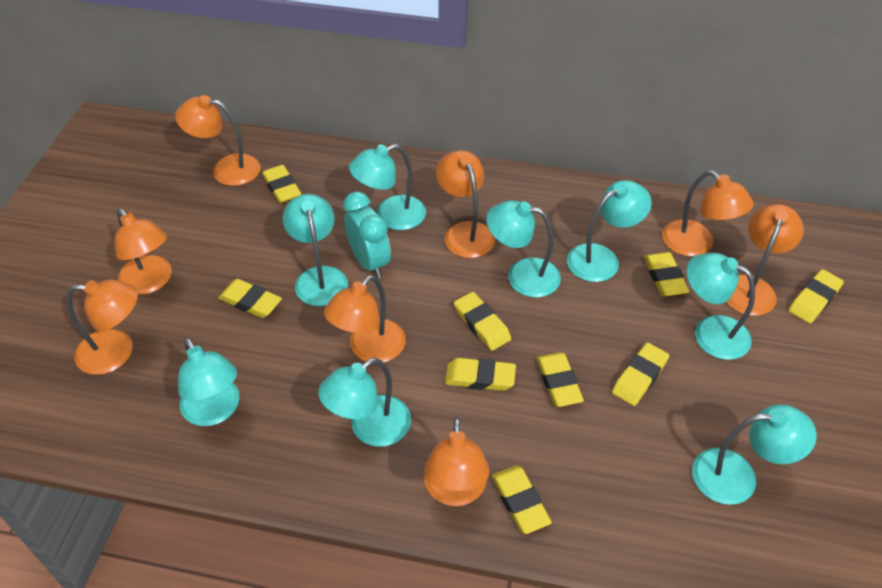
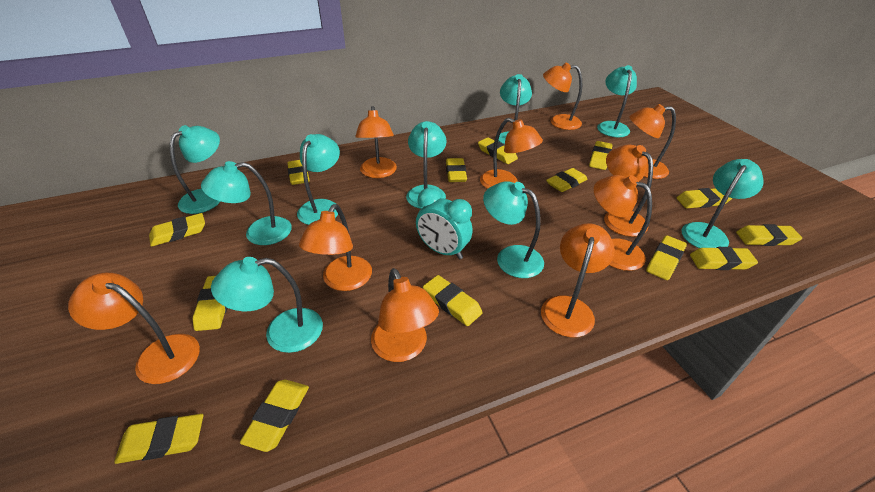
orange lamp: [67,279,138,375] [114,208,172,295] [175,95,261,186] [324,275,406,363] [424,417,490,506] [436,150,495,258] [662,170,754,257] [726,204,804,316] = 8 -> [68,272,200,384] [299,204,372,291] [355,106,397,178] [371,268,439,362] [480,118,543,189] [541,223,615,337] [543,63,582,130] [594,175,652,271] [604,145,653,237] [629,104,676,179] = 10
turquoise lamp: [178,337,239,426] [282,194,348,306] [318,358,411,447] [349,144,426,230] [486,200,561,298] [567,180,652,282] [687,253,755,360] [692,404,817,505] = 8 -> [170,125,220,214] [201,161,292,245] [211,257,323,353] [297,134,340,225] [406,121,447,209] [483,181,544,278] [498,74,532,144] [597,65,637,137] [681,159,764,248] = 9
yellow eraser: [218,279,282,318] [262,165,301,203] [445,358,516,391] [454,292,511,351] [492,465,552,534] [536,352,584,407] [612,343,669,406] [644,252,689,296] [789,269,844,323] = 9 -> [114,414,203,464] [149,213,205,247] [193,276,227,331] [240,380,309,452] [287,160,310,185] [423,275,483,326] [446,158,467,182] [478,137,518,164] [546,168,588,192] [589,141,612,170] [646,235,687,280] [677,188,732,208] [690,247,758,270] [736,224,802,246] = 14

